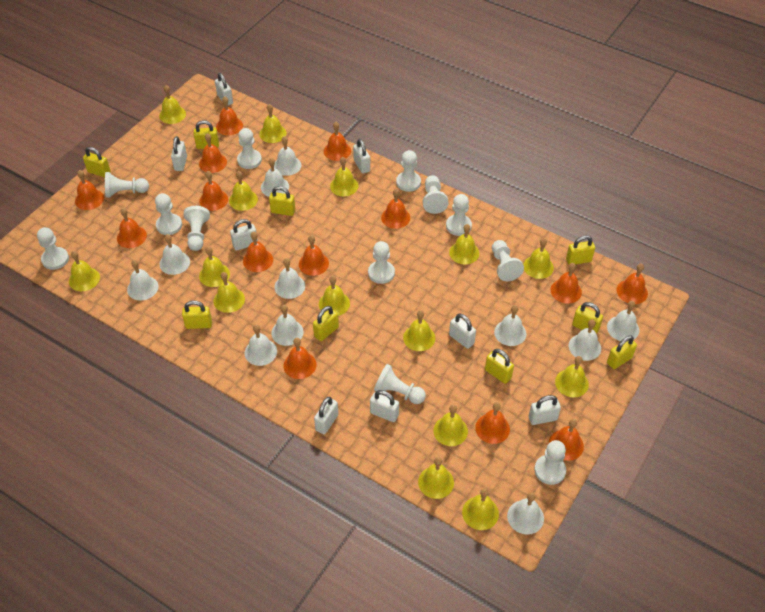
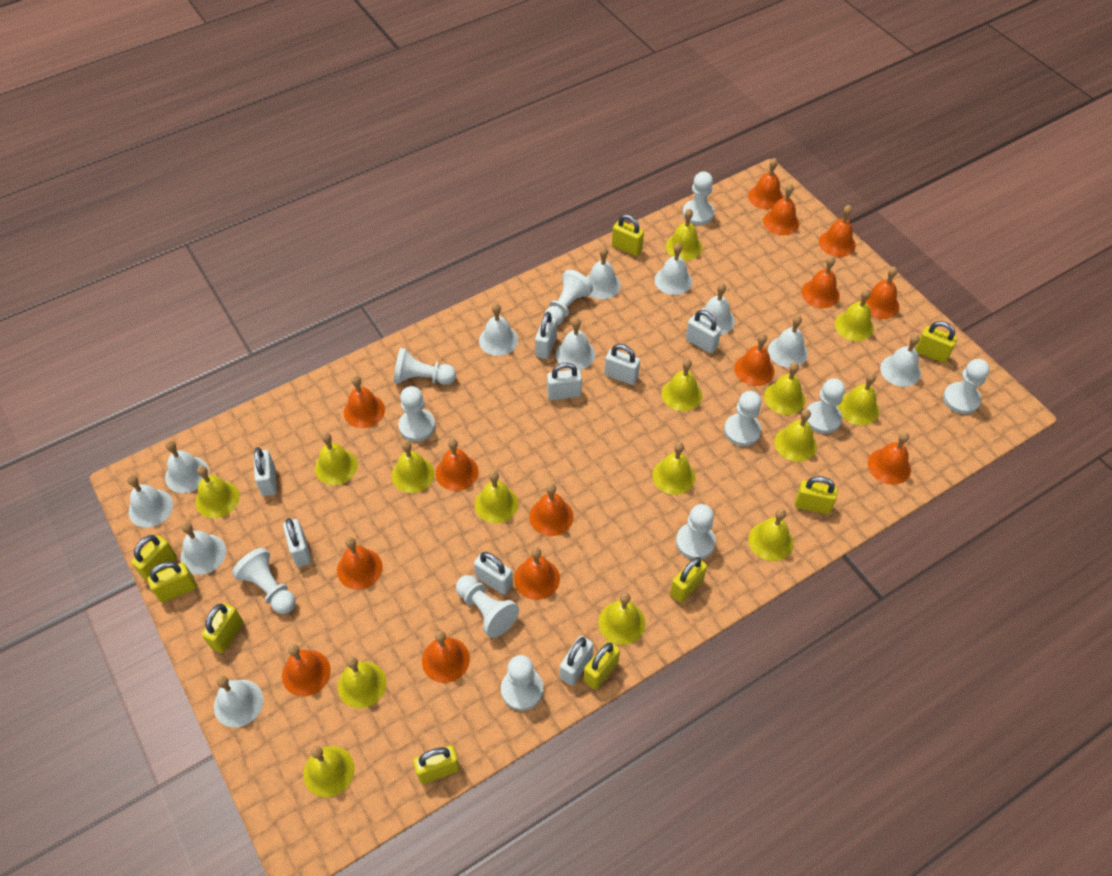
white pawn: [37,227,69,270] [105,172,149,198] [155,193,182,235] [183,206,210,251] [237,128,262,169] [368,241,395,284] [374,364,426,404] [396,150,421,192] [423,175,448,214] [446,194,472,236] [492,240,524,281] [534,440,566,485] = 12 -> [232,548,296,614] [394,348,456,385] [398,386,435,442] [456,575,519,638] [501,655,543,711] [544,270,593,325] [676,504,716,559] [683,172,715,225] [724,391,761,446] [806,378,845,434] [943,359,990,414] = 11

